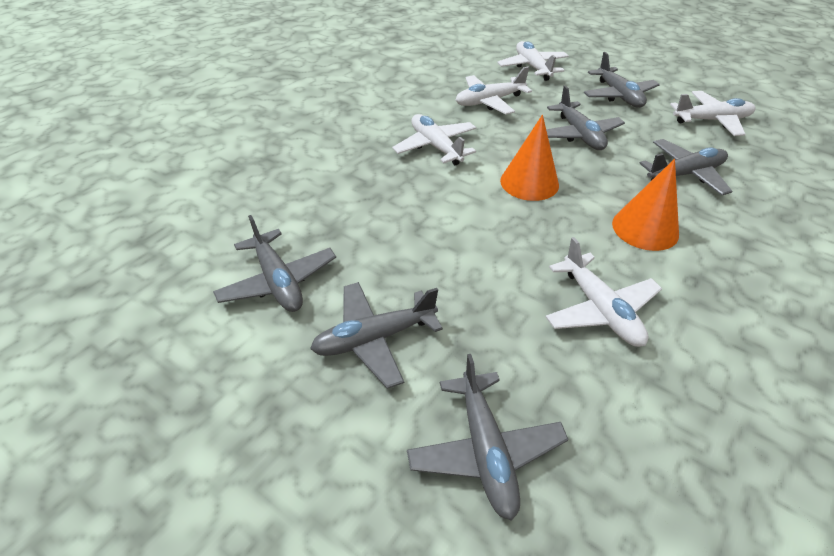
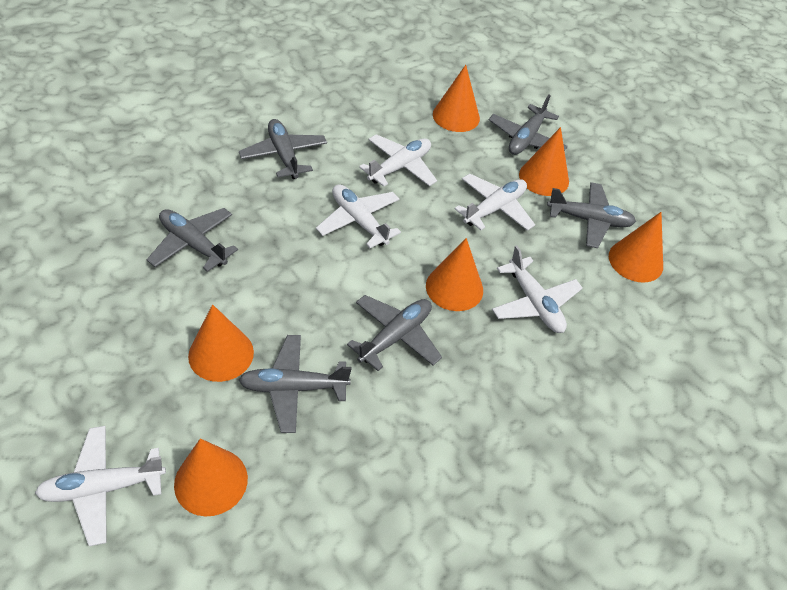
orange cone: [500,115,559,201] [612,159,679,251] = 2 -> [174,438,248,516] [188,305,254,382] [426,238,483,311] [433,65,480,132] [519,127,569,196] [609,212,663,282] = 6

